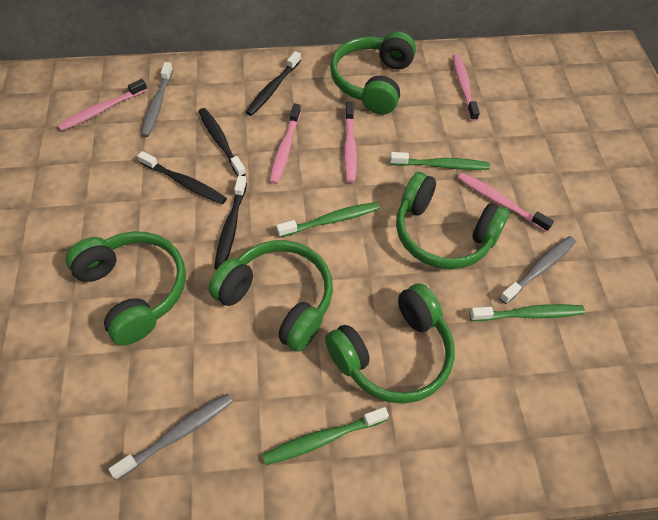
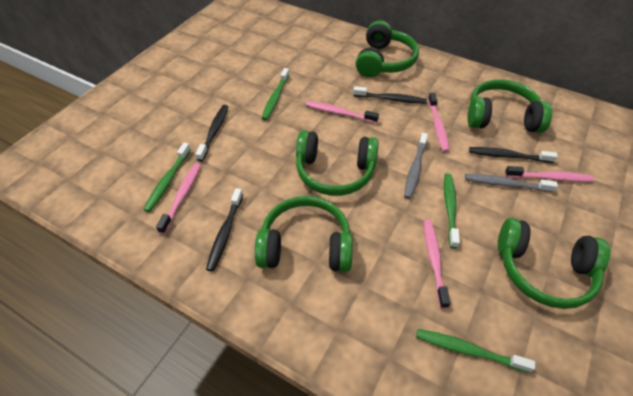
grey toothbrush: [109,394,233,480] [141,62,173,137] [499,236,576,304] = 3 -> [404,133,428,199] [465,174,558,192] = 2

